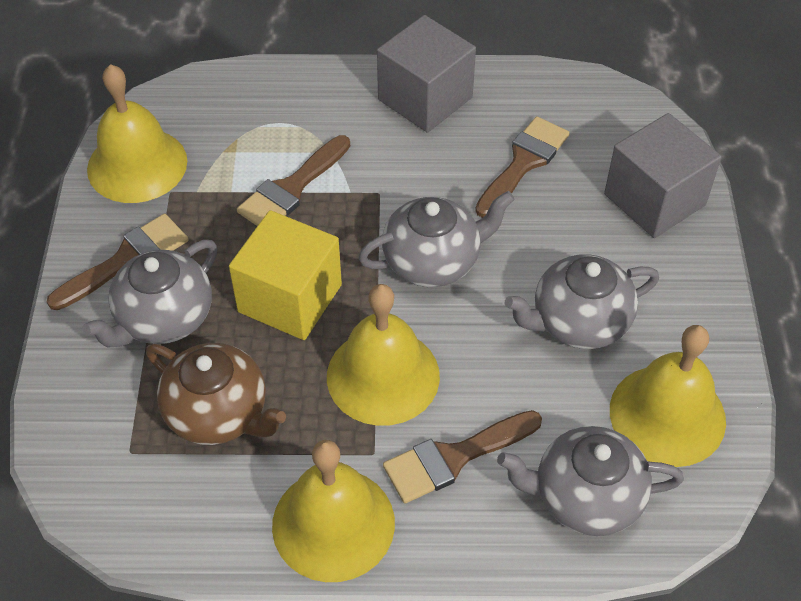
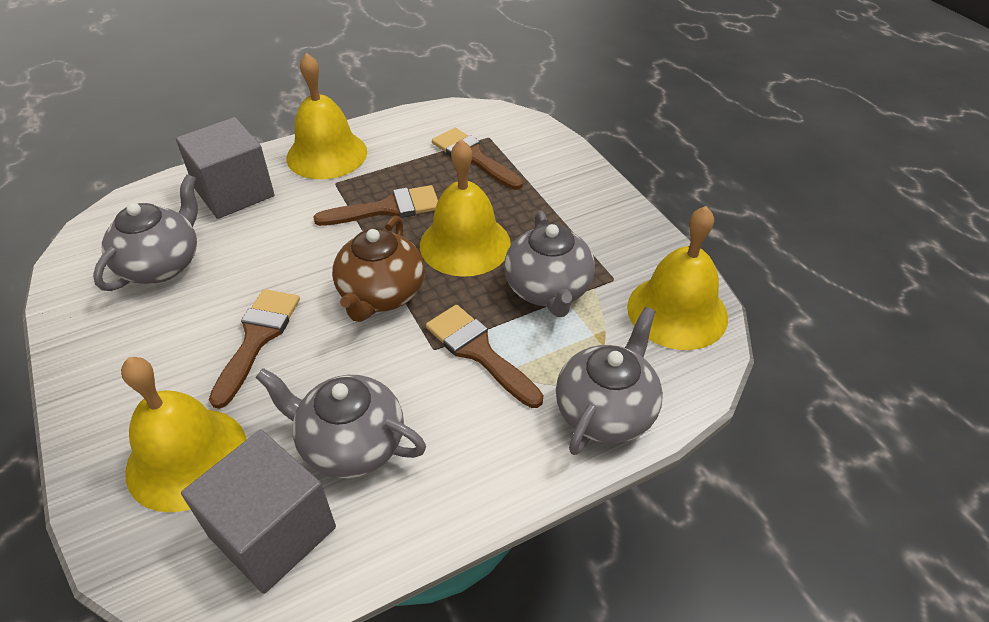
yellow cube: [229,210,342,340] = 1 -> none = 0

